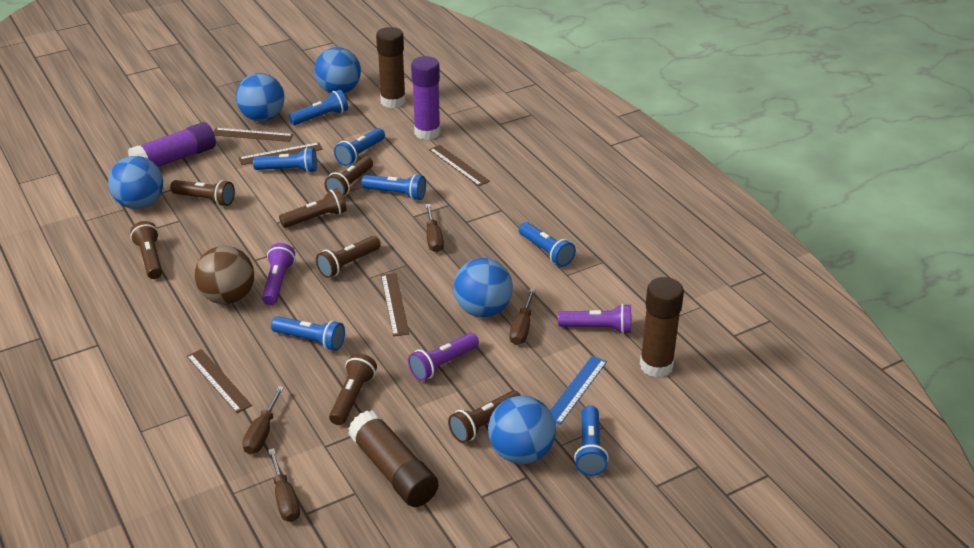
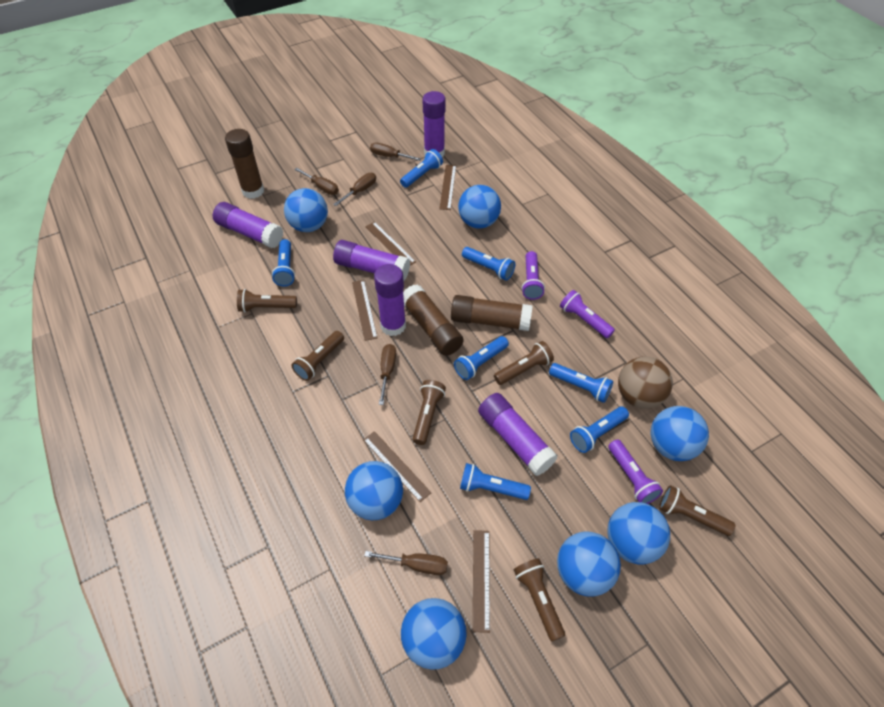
blue ball: [108,156,163,209] [236,73,284,121] [314,47,361,94] [453,258,513,317] [488,396,556,464] = 5 -> [284,188,328,232] [345,461,403,520] [401,598,467,670] [458,185,501,229] [557,531,621,597] [607,502,670,565] [651,406,709,461] = 7
blue ruler: [550,356,607,425] = 1 -> none = 0
brown flashlight: [130,221,162,279] [170,180,235,206] [279,188,347,228] [316,236,381,278] [325,156,373,196] [329,353,377,425] [448,391,521,443] = 7 -> [237,289,297,312] [291,331,344,381] [413,380,446,445] [494,341,554,385] [514,558,565,642] [659,485,735,536] = 6
brown screwdriver: [242,386,284,454] [268,448,300,522] [425,204,444,252] [510,288,535,345] = 4 -> [294,168,339,195] [333,173,376,206] [364,551,448,575] [370,142,421,161] [379,344,396,405] = 5
purple glue stick: [128,122,216,167] [411,56,440,140] = 2 -> [213,202,283,248] [333,240,410,281] [374,264,406,336] [422,91,446,157] [478,393,558,476] = 5

